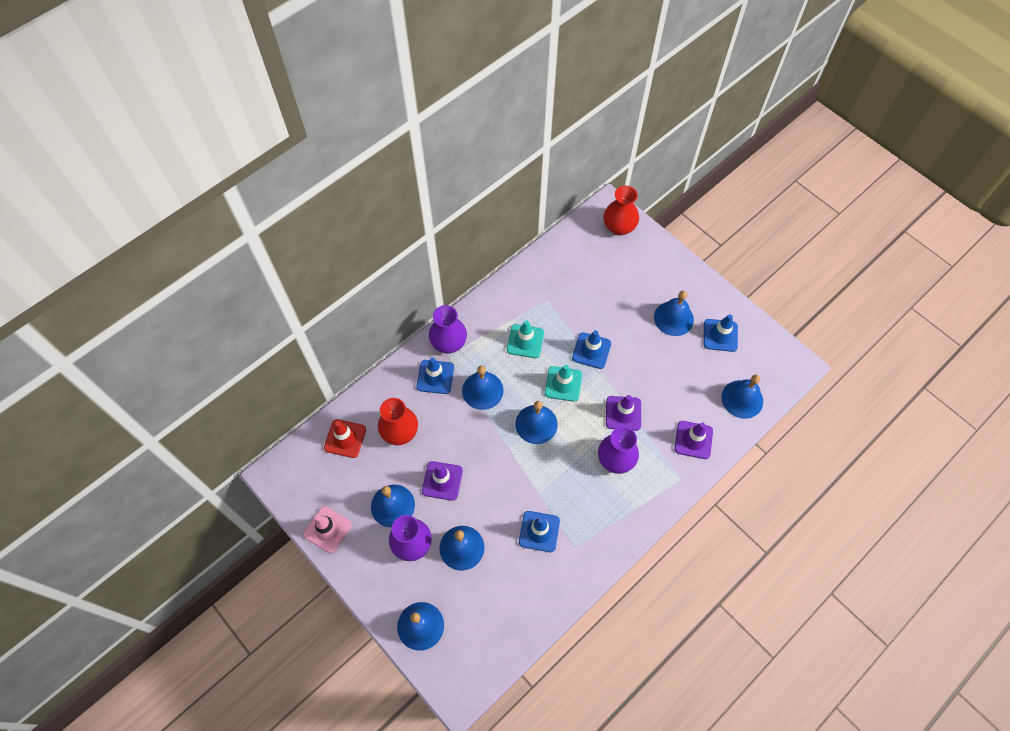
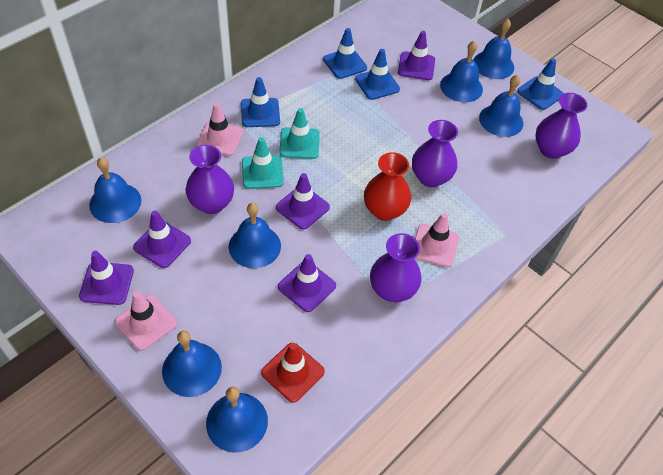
pink traffic cone: [303,506,352,553] = 1 -> [115,291,177,351] [196,103,244,156] [415,213,459,267] = 3
purple traffic cone: [422,461,463,501] [606,395,641,431] [674,421,713,459] = 3 -> [79,251,134,305] [133,210,191,268] [276,173,330,230] [278,254,336,312] [398,31,435,80] = 5
purple vase: [389,515,432,561] [429,305,467,353] [598,426,639,474] = 3 -> [186,145,234,214] [370,233,422,302] [412,120,458,187] [535,93,587,159] = 4
red vase: [378,398,418,445] [604,186,639,235] = 2 -> [364,152,411,221] = 1

